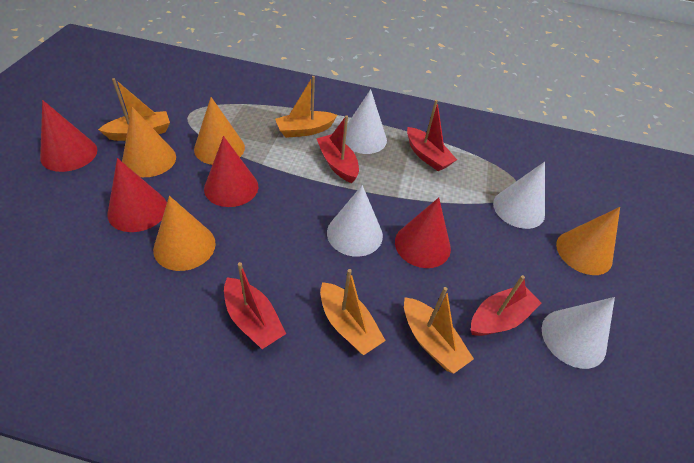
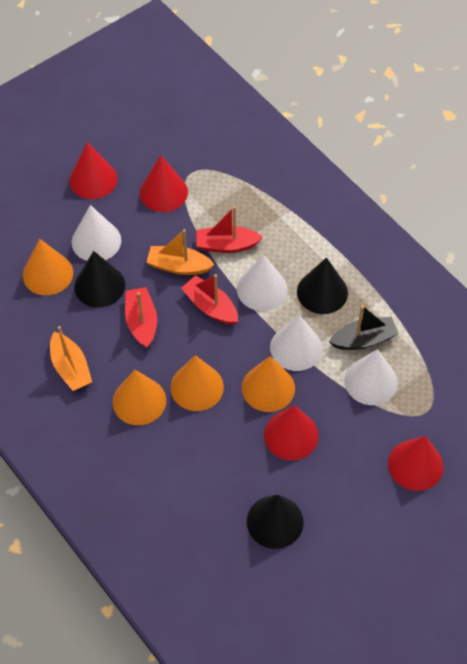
black boat: none = 0 -> [329,305,399,350] = 1
black cone: none = 0 -> [74,251,125,308] [247,495,303,549] [297,257,348,314] = 3
orange boat: [98,78,170,141] [275,76,337,138] [320,269,386,355] [404,287,474,374] = 4 -> [50,326,92,391] [146,229,214,275] = 2
red boat: [224,262,286,349] [316,115,359,183] [407,100,457,171] [471,275,541,336] = 4 -> [125,287,157,348] [181,274,238,325] [196,206,263,253] = 3

